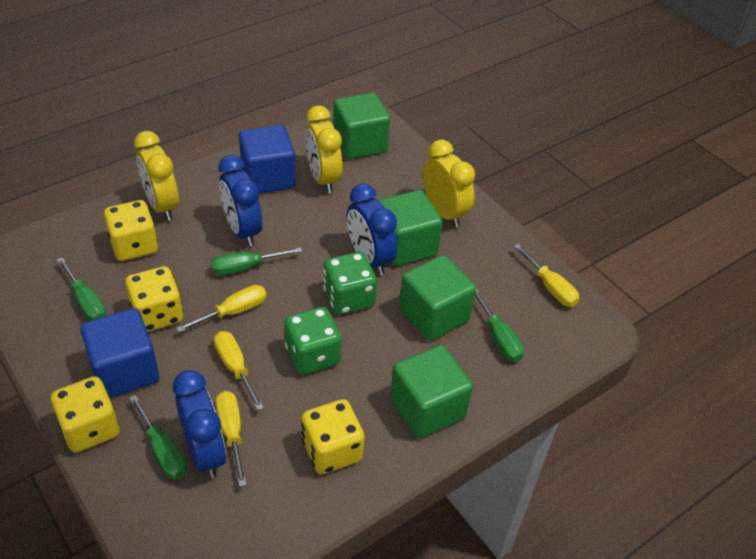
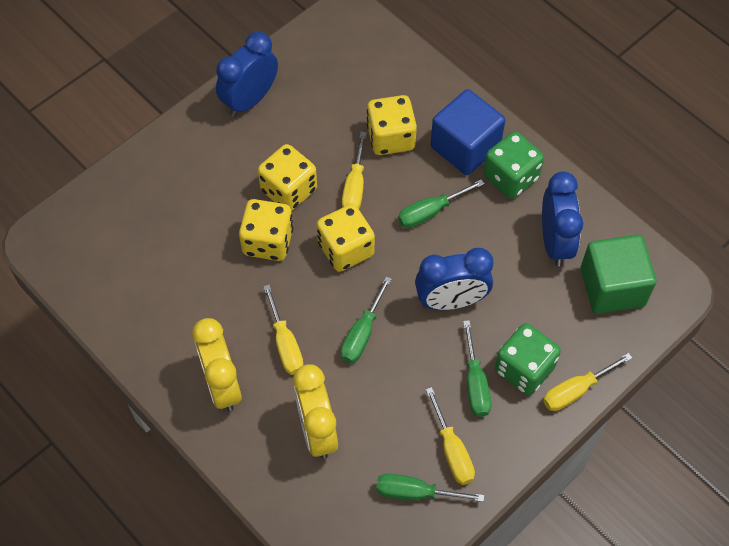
blue cube: [80,308,159,398] [239,125,296,193] = 2 -> [431,89,505,175] = 1
green cube: [333,93,390,159] [379,190,443,266] [390,345,473,439] [399,255,476,341] = 4 -> [580,235,656,314] = 1
yellow clock: [134,131,179,221] [305,106,343,193] [423,140,475,227] = 3 -> [192,318,242,412] [293,364,338,459] = 2

